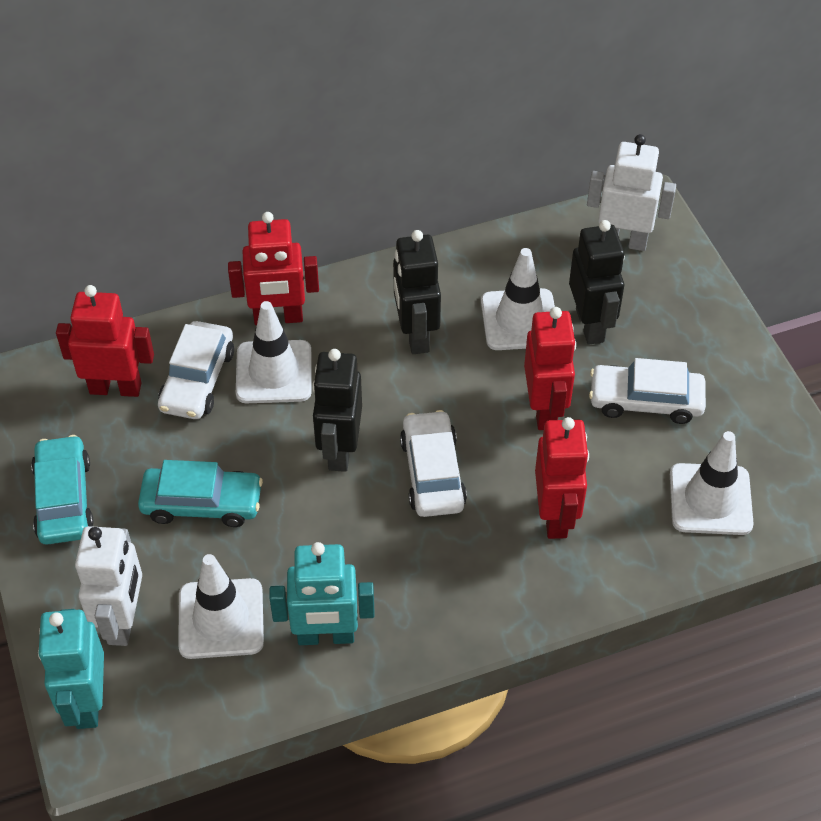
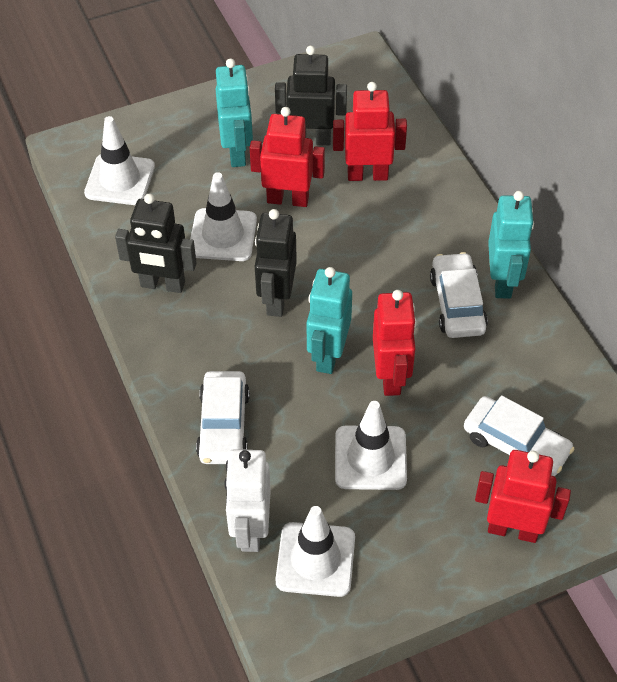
turquoise car: [31,435,94,545] [138,460,263,527] = 2 -> none = 0
turquoise robot: [38,609,104,729] [269,542,375,645] = 2 -> [216,59,253,167] [307,267,352,374] [488,191,534,299] = 3
white robot: [75,526,142,646] [587,134,676,251] = 2 -> [224,449,271,552] = 1

